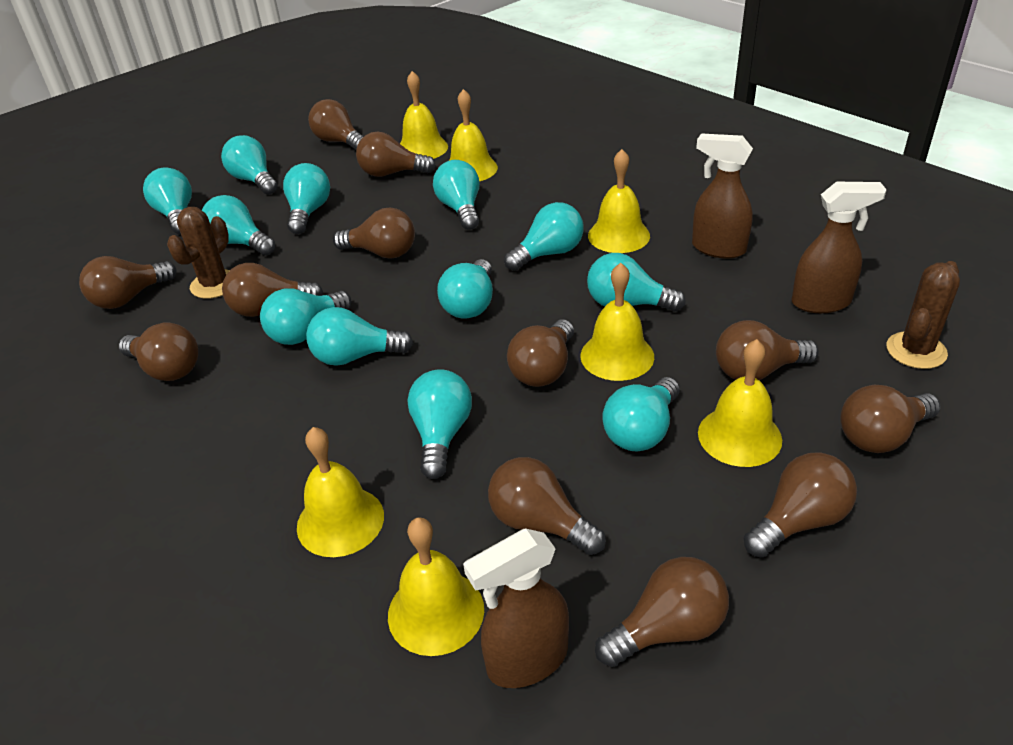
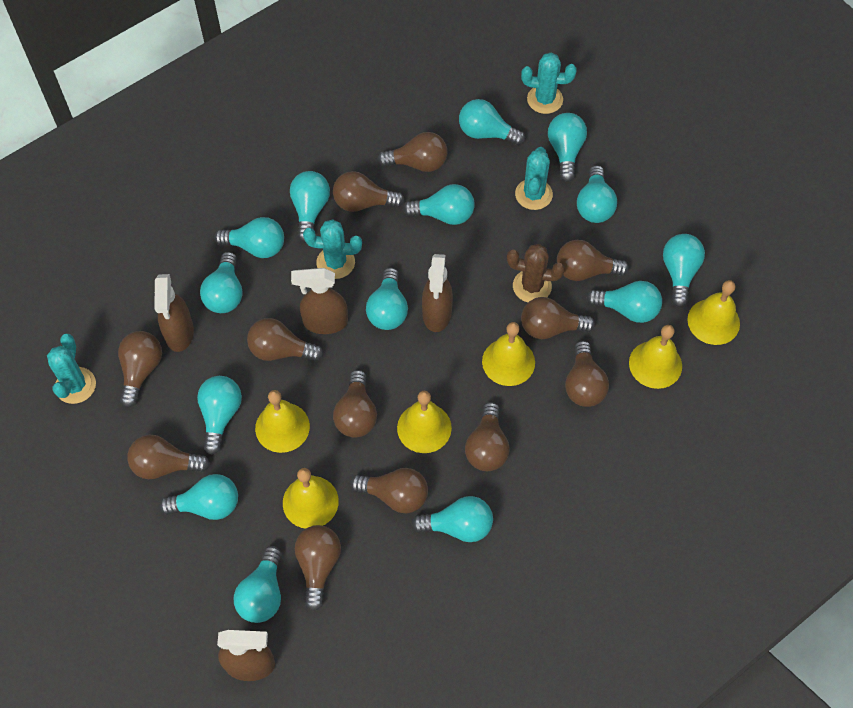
brown cactus: [167,207,230,299] [886,261,960,369] = 2 -> [507,244,565,302] = 1
brown spray bottle: [463,529,569,688] [692,133,753,259] [792,182,887,313] = 3 -> [154,274,194,352] [217,630,275,681] [291,268,348,334] [422,254,453,332] = 4
turquoise cactus: none = 0 -> [47,334,96,404] [303,219,362,279] [515,147,553,210] [521,53,577,114] = 4
turquoise light bulb: [143,167,192,234] [202,195,275,255] [221,135,278,195] [260,288,351,345] [283,163,330,234] [306,307,413,366] [407,369,472,479] [433,160,480,230] [437,259,493,319] [504,202,584,271] [587,253,686,312] [602,377,680,452] = 12 -> [159,474,238,520] [197,376,242,455] [200,252,242,313] [214,217,284,258] [234,546,282,623] [290,171,330,242] [366,267,408,330] [403,184,475,225] [412,496,493,542] [459,99,525,145] [548,113,587,182] [577,165,617,223] [586,281,662,323] [663,234,705,307] = 14
yellow bell: [297,427,384,557] [388,517,484,656] [400,71,448,159] [449,89,498,181] [581,263,654,381] [588,149,650,253] [698,339,782,467] = 7 -> [255,390,310,453] [283,468,339,529] [397,391,452,453] [482,322,535,386] [629,325,682,389] [687,280,740,345] = 6

